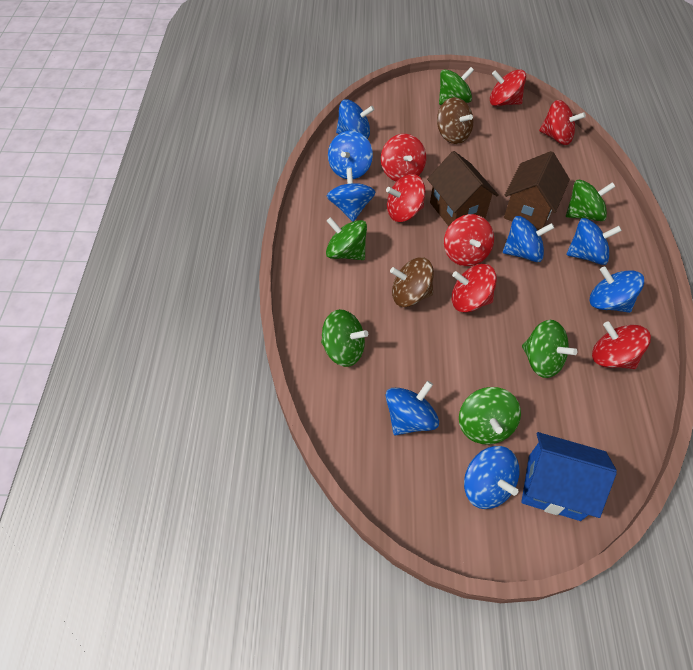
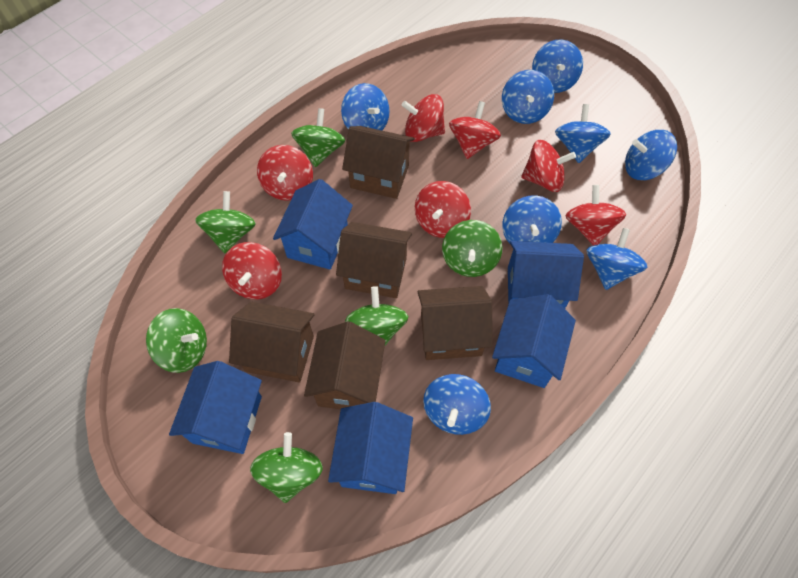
blue house: [521,432,617,521] = 1 -> [169,361,262,454] [273,179,353,270] [328,402,413,494] [492,294,576,388] [508,241,584,309] = 5
brown house: [427,151,499,226] [504,151,570,230] = 2 -> [229,302,315,383] [304,321,385,409] [336,222,412,298] [342,126,414,199] [418,286,493,360] = 5
brown spinning top: [390,257,434,307] [437,97,473,144] = 2 -> none = 0

